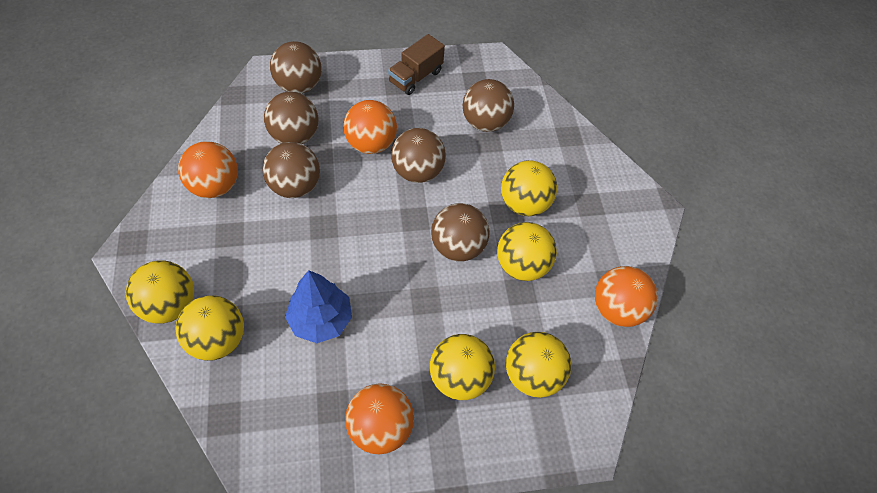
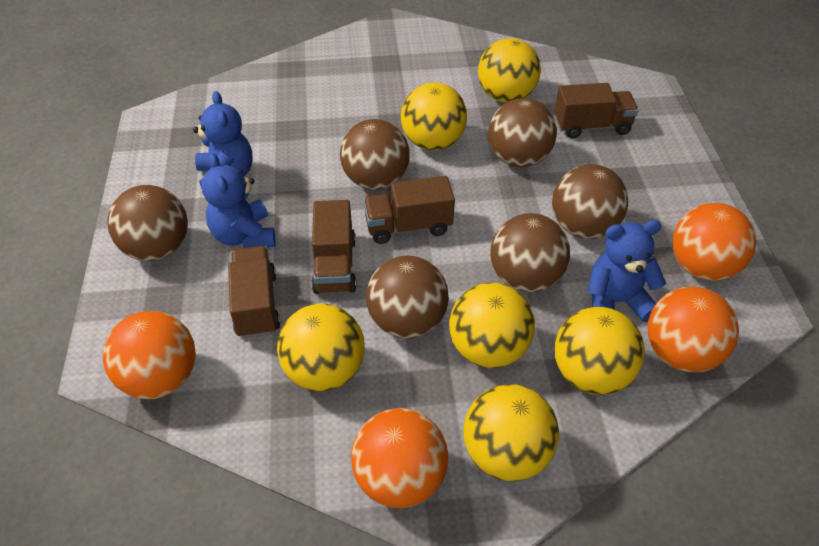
blue teddy bear: none = 0 -> [193,91,253,189] [202,153,276,248] [588,220,666,322] = 3
blue tree: [285,270,352,343] = 1 -> none = 0
brown truck: [388,34,445,95] = 1 -> [228,246,280,339] [311,200,356,294] [363,176,455,244] [555,83,639,138] = 4

